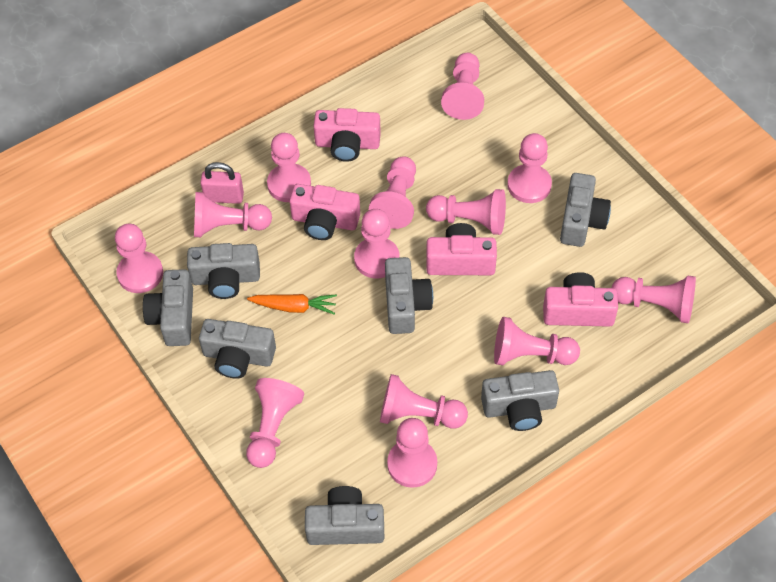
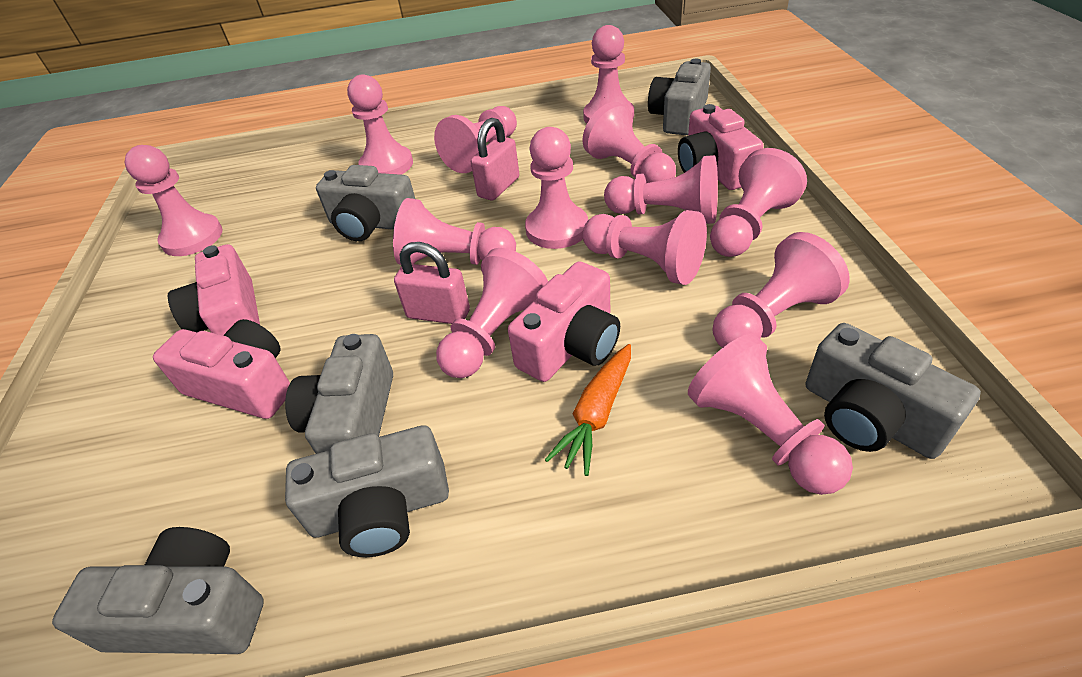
grey camera: [143,269,193,346] [187,243,260,299] [199,319,276,379] [305,486,384,545] [385,257,433,334] [481,370,559,431] [560,173,611,247] = 7 -> [52,527,264,654] [285,334,393,454] [285,425,449,557] [316,165,415,241] [648,59,711,135] [806,323,981,459] = 6
pink padlock: [200,162,244,204] = 1 -> [394,242,470,324] [471,118,519,201] = 2

